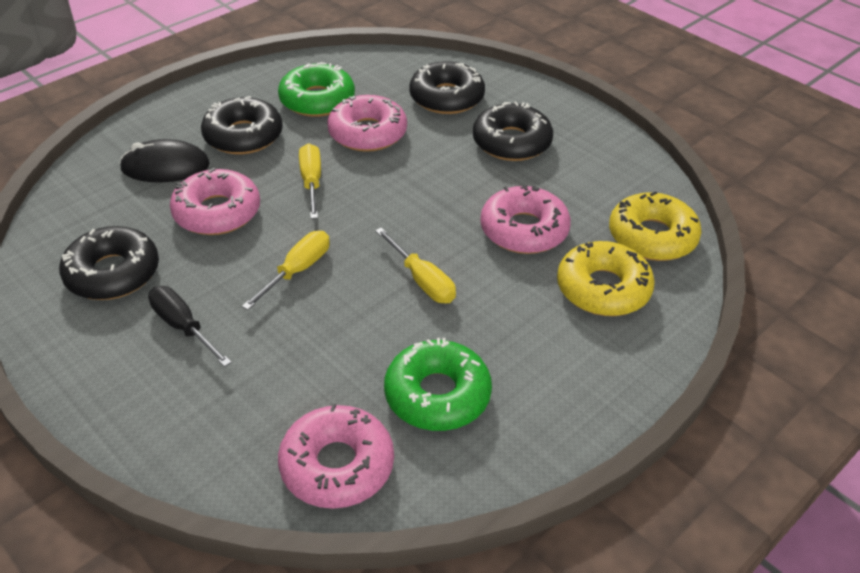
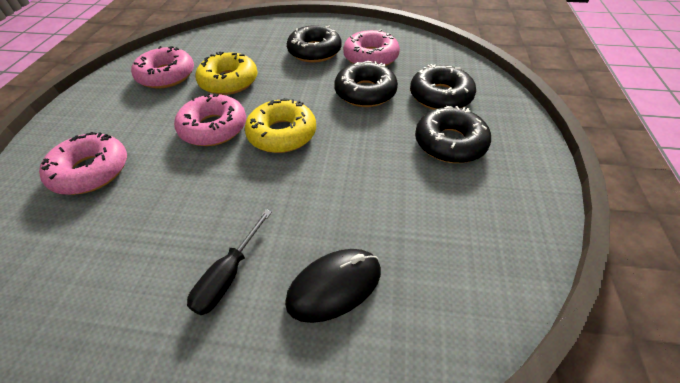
green donut: [278,62,355,117] [384,338,492,431] = 2 -> none = 0
yellow screwdriver: [242,231,330,310] [299,143,321,219] [375,228,456,303] = 3 -> none = 0

